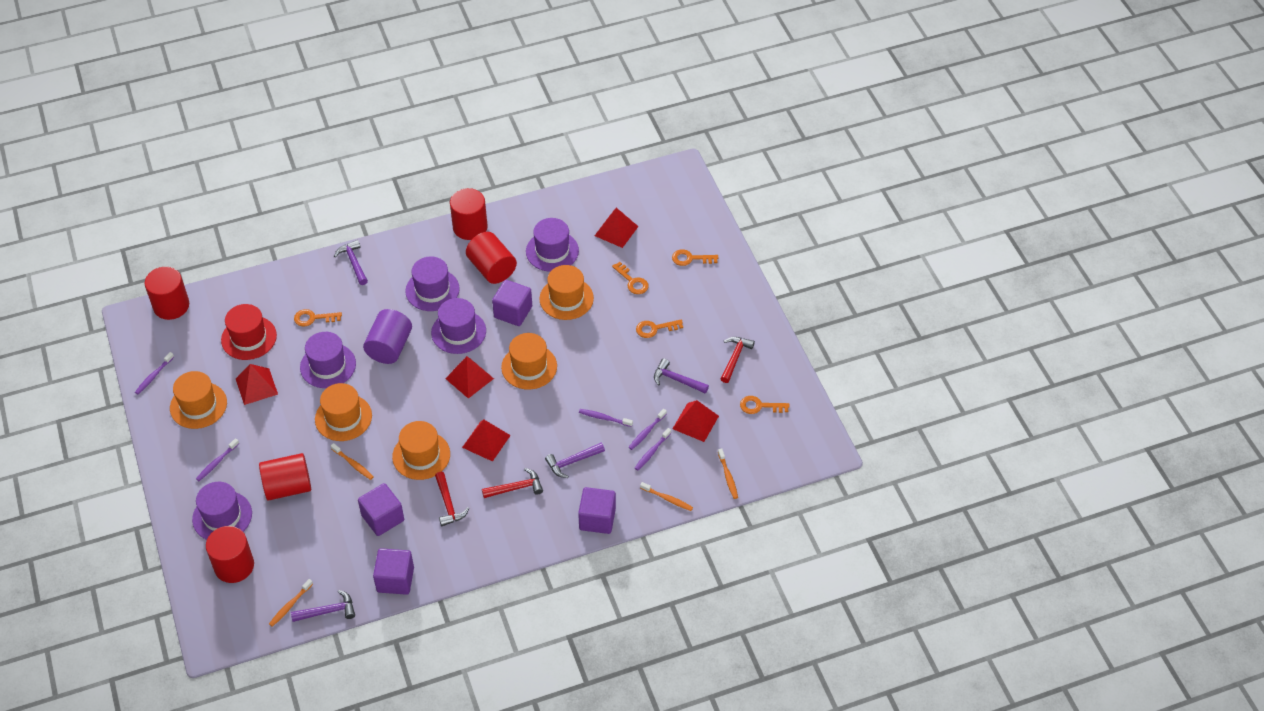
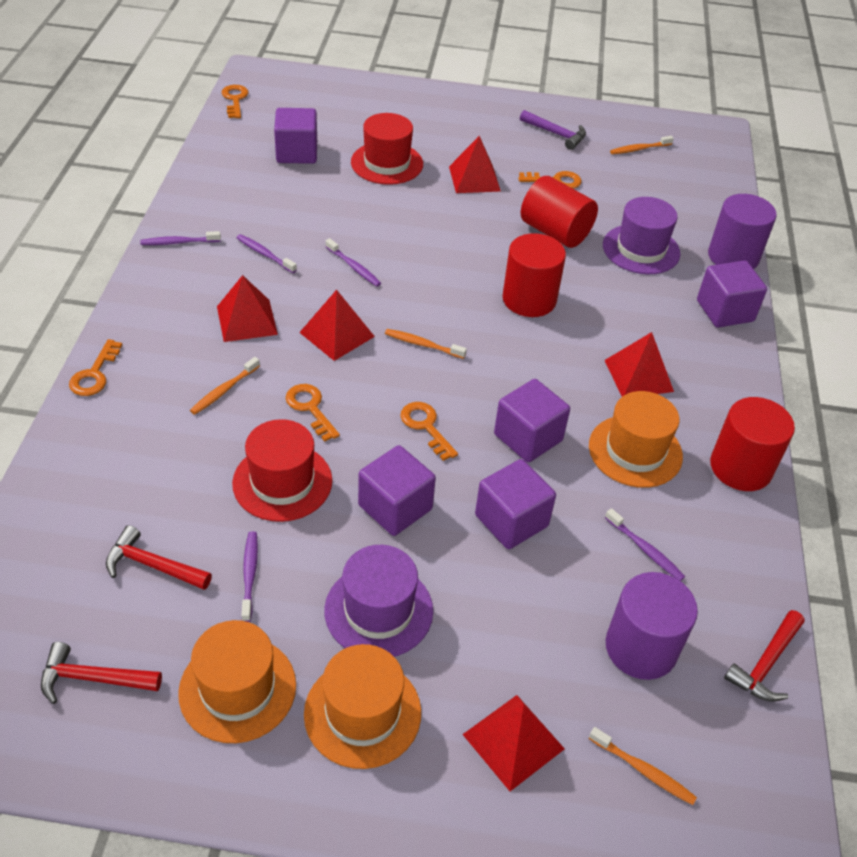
orange hat: [170,371,227,429] [315,383,372,441] [392,421,450,480] [501,333,557,390] [540,265,594,320] = 5 -> [178,620,296,743] [304,644,421,769] [589,391,683,488] = 3
purple cube: [358,483,404,536] [373,548,414,595] [492,280,532,326] [578,487,616,534] = 4 -> [274,108,317,164] [358,445,436,536] [475,459,556,549] [494,379,570,463] [697,260,767,328] = 5
purple cylinder: [363,309,412,364] = 1 -> [606,572,698,680] [708,194,777,269] = 2
purple hammer: [291,590,355,622] [334,240,368,285] [545,443,605,478] [654,359,709,393] = 4 -> [520,110,586,150] = 1
purple hat: [192,482,252,540] [300,332,356,388] [405,256,460,311] [431,298,486,354] [526,218,579,272] = 5 -> [324,545,433,657] [603,197,680,274] = 2
red cylinder: [145,267,189,320] [206,526,254,583] [259,453,311,501] [450,188,488,240] [466,232,517,284] = 5 -> [502,233,566,317] [521,176,598,248] [710,397,795,491] = 3
red hat: [221,304,277,360] = 1 -> [232,419,332,522] [351,113,423,185] = 2

